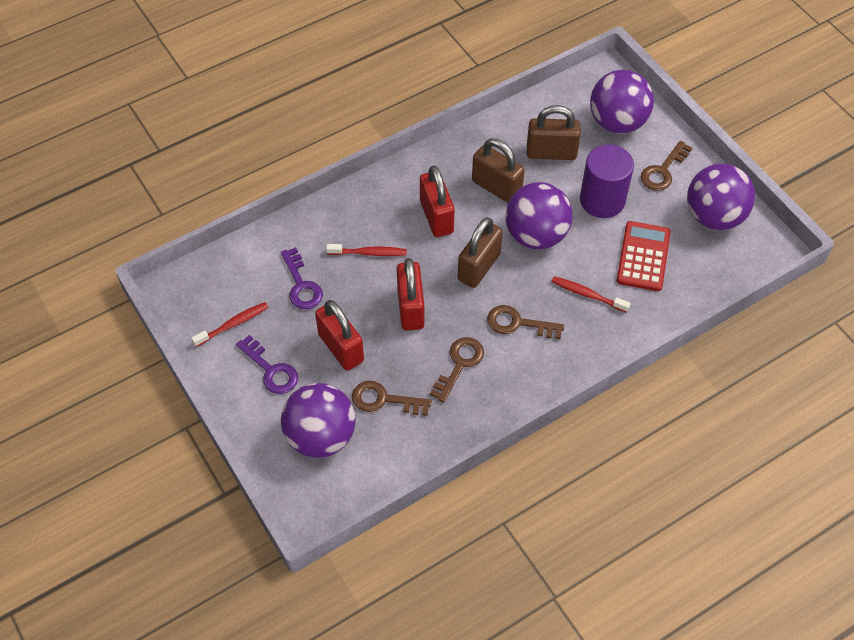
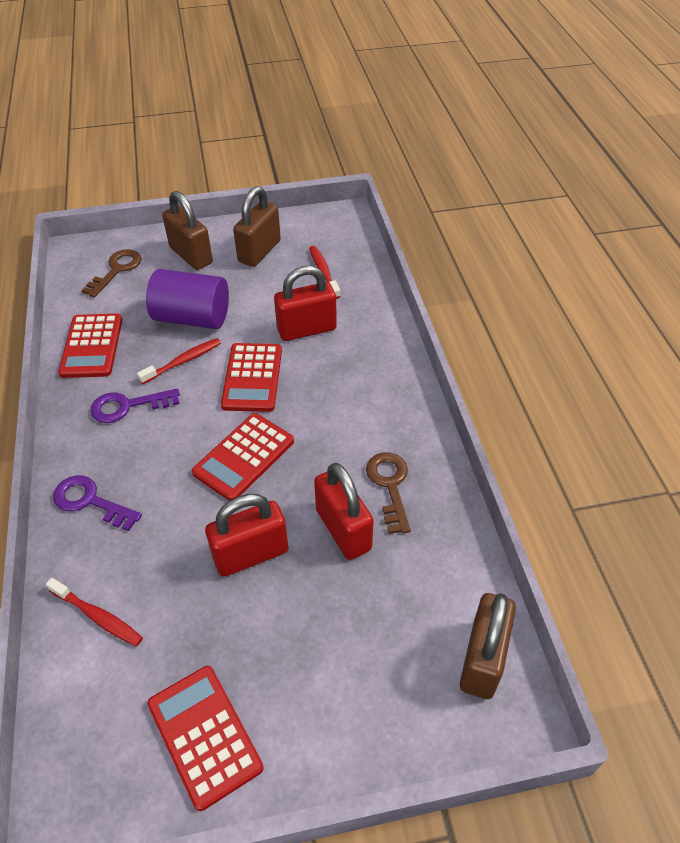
brown key: [352,381,432,416] [430,337,484,403] [487,305,564,339] [641,141,692,191] = 4 -> [81,249,142,298] [366,452,411,534] = 2
purple ball: [281,383,356,458] [505,182,573,249] [590,70,654,134] [687,163,755,230] = 4 -> none = 0
red calculator: [617,221,671,291] = 1 -> [58,313,122,378] [147,666,264,811] [192,413,294,501] [221,343,282,412] = 4

